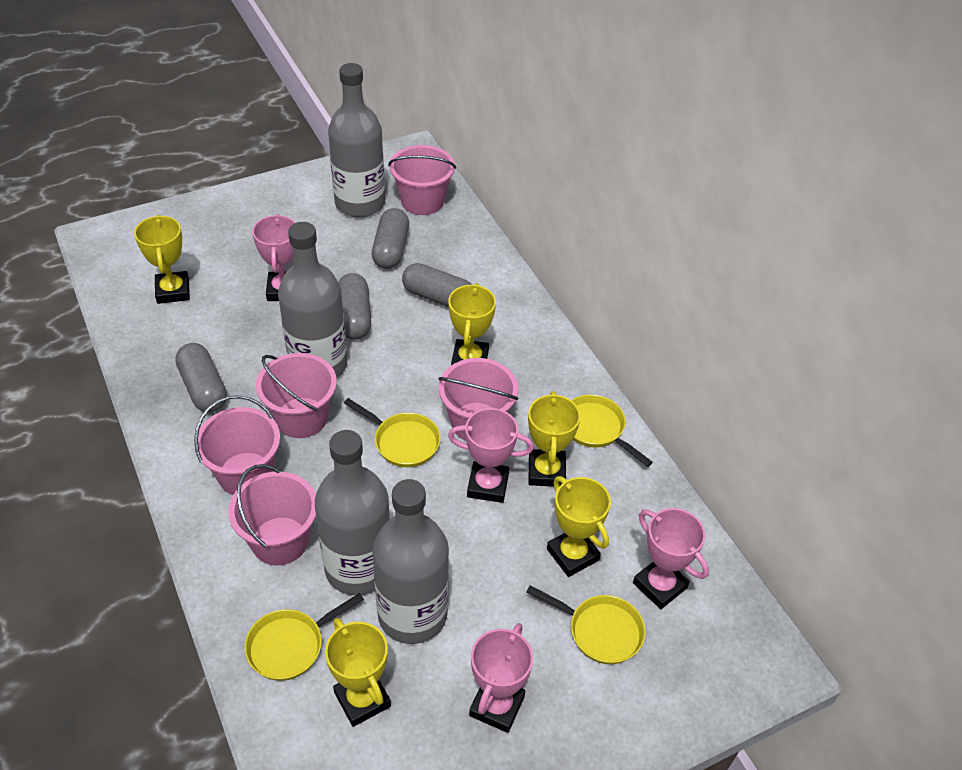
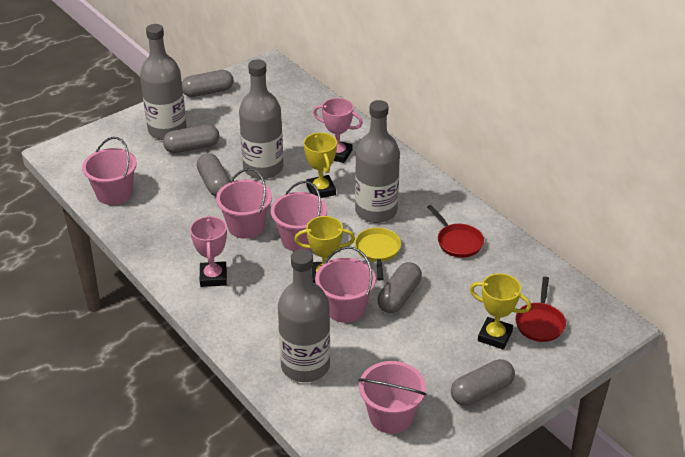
grey capsule: [175,343,227,412] [338,273,371,340] [372,208,409,269] [402,263,472,307] = 4 -> [163,124,219,153] [182,70,234,97] [197,153,230,197] [377,262,422,313] [451,359,515,406] = 5
pink trophy: [252,214,296,301] [448,408,534,503] [469,623,533,733] [633,508,709,609] = 4 -> [190,215,227,287] [313,98,363,163] = 2
red pan: none = 0 -> [427,205,484,258] [515,277,566,342] = 2
yellow pan: [245,593,364,681] [344,398,441,467] [526,585,646,664] [571,395,653,467] = 4 -> [355,228,401,281] = 1
yellow trophy: [134,215,190,304] [325,618,391,727] [448,283,496,365] [528,391,580,487] [547,476,611,577] = 5 -> [294,216,355,283] [304,133,337,198] [470,273,531,350] = 3

